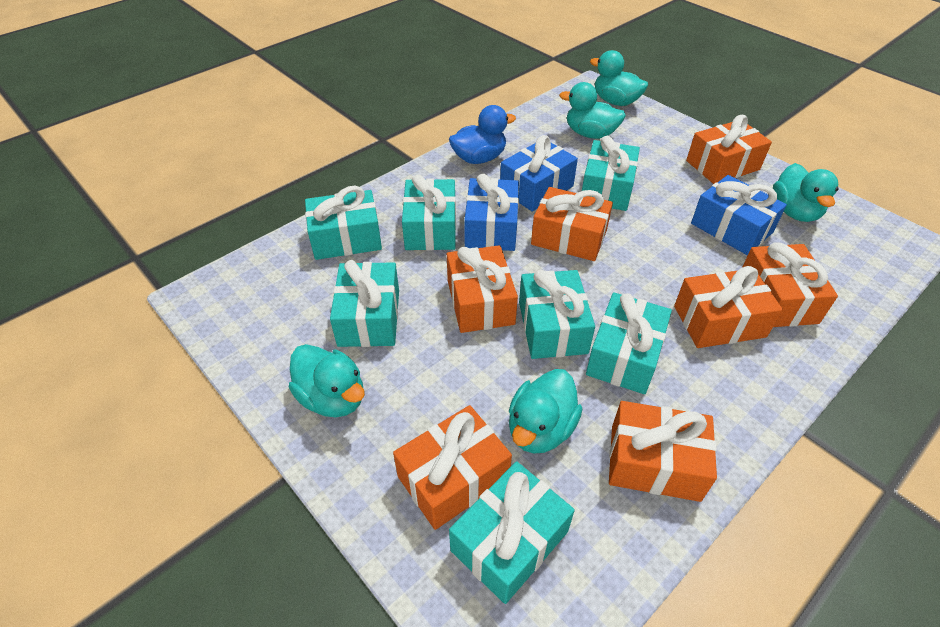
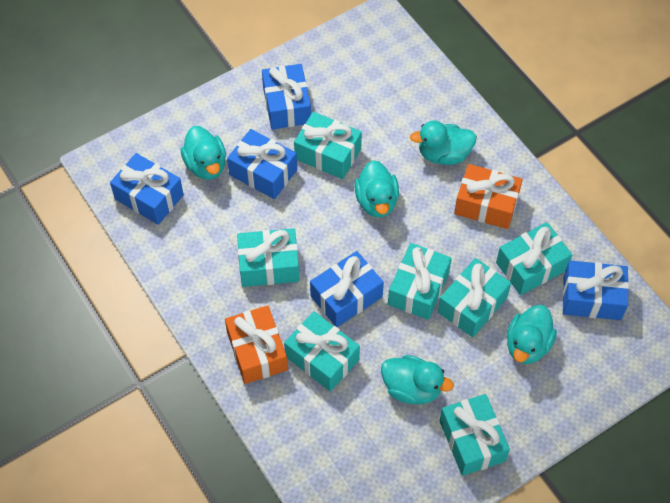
blue duck: [449,105,516,164] = 1 -> none = 0
blue gift: [464,174,519,251] [500,135,578,212] [691,175,787,255] = 3 -> [110,153,184,225] [227,129,297,199] [262,64,311,130] [310,251,384,327] [563,261,629,320] = 5
orange gift: [393,405,512,530] [447,245,518,333] [531,187,613,261] [609,401,717,502] [674,266,783,348] [686,115,772,184] [742,242,838,327] = 7 -> [225,305,288,384] [454,164,523,229] = 2

